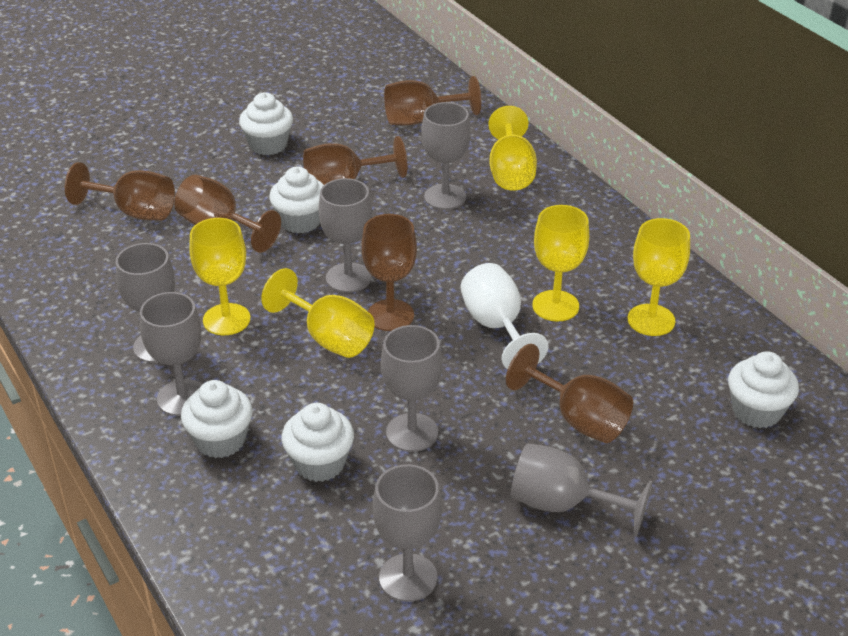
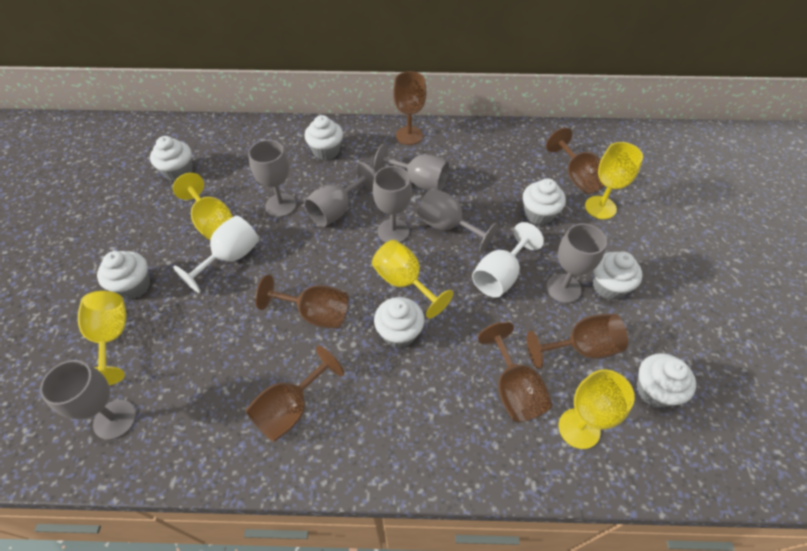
white cupcake: [181,380,252,458] [239,92,293,155] [269,166,324,234] [282,403,354,482] [728,351,799,428] = 5 -> [97,251,150,299] [150,136,192,181] [304,115,343,160] [374,297,424,348] [523,179,566,225] [593,251,643,300] [637,353,696,408] = 7
white goblet: [460,263,549,370] = 1 -> [173,216,259,293] [472,222,544,298] = 2

